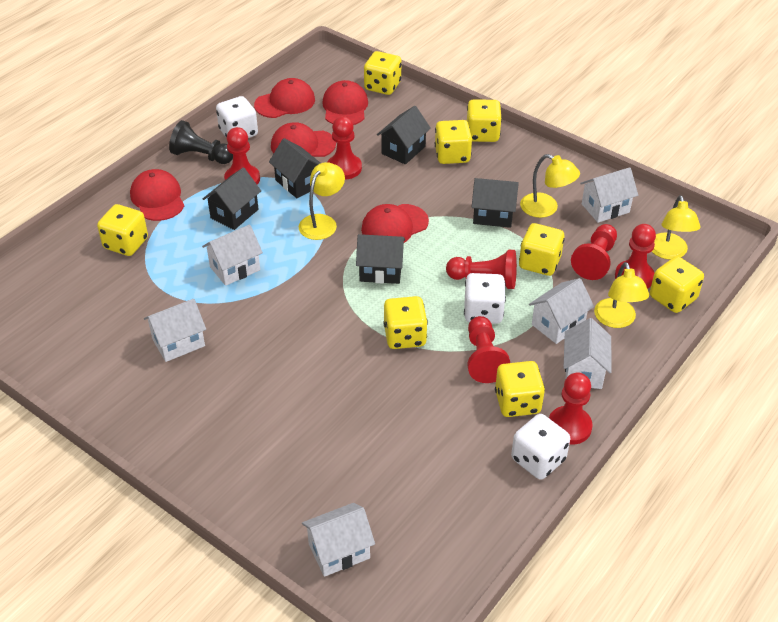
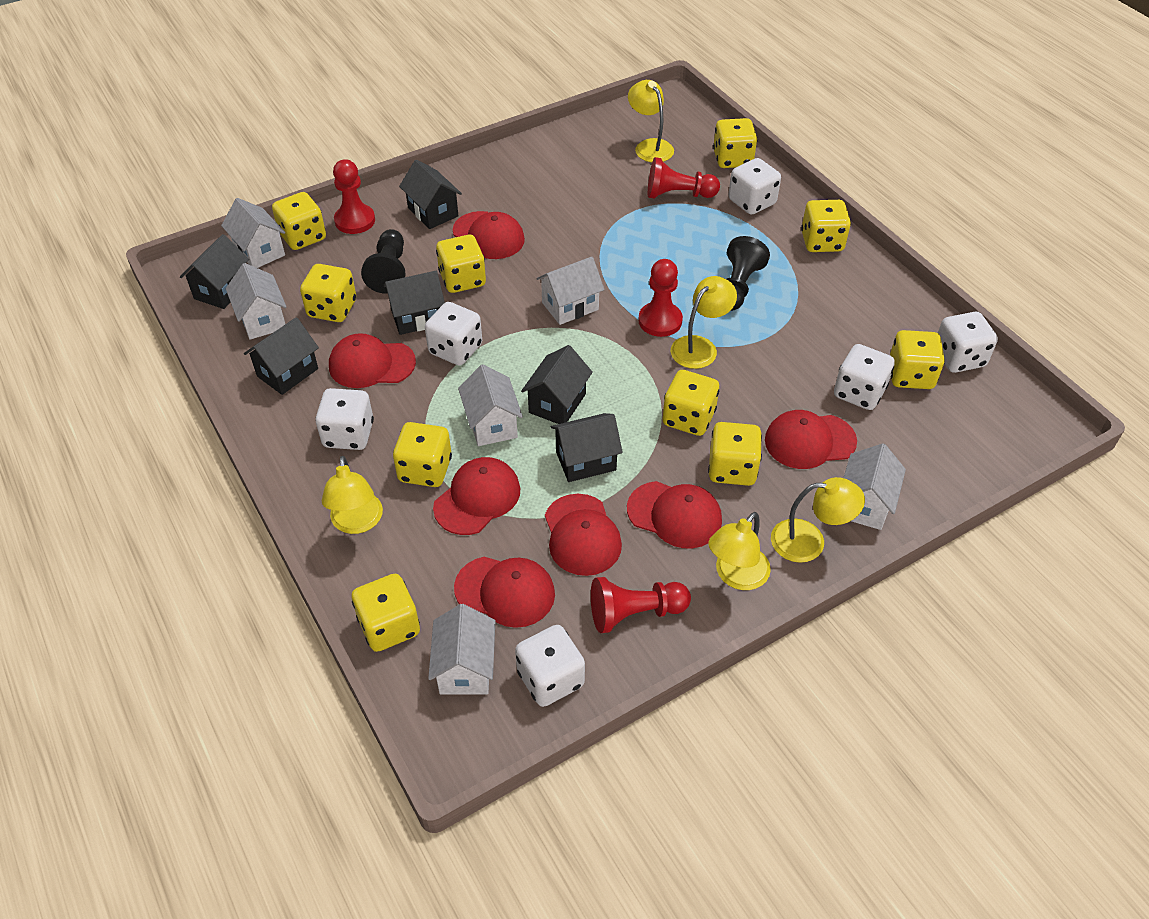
black house: [203,168,261,230] [269,138,321,198] [356,234,405,284] [377,106,431,164] [472,178,519,228] = 5 -> [180,234,249,309] [244,317,319,395] [383,271,445,335] [399,159,462,229] [521,345,593,424] [551,413,623,482] = 6
black pawn: [169,120,233,164] = 1 -> [361,229,406,293] [726,236,770,311] = 2
red cap: [130,169,184,221] [254,78,315,118] [271,122,336,157] [322,80,368,125] [361,204,429,243] = 5 -> [329,333,416,388] [433,457,520,535] [453,211,525,259] [454,557,555,628] [545,494,622,576] [627,481,722,548] [765,410,857,469] = 7
red pawn: [224,127,260,185] [328,116,362,180] [446,250,517,289] [467,316,510,383] [549,373,593,445] [571,224,617,280] [615,224,656,289] = 7 -> [333,159,375,234] [591,577,691,633] [638,259,683,337] [648,157,720,199] = 4
white dice: [216,96,258,138] [464,273,506,324] [511,414,570,480] = 3 -> [315,388,374,450] [425,302,482,366] [515,625,585,707] [728,158,781,215] [834,344,895,410] [938,312,998,373] = 6
yellow dice: [97,204,148,256] [364,51,401,95] [383,296,428,349] [435,120,472,164] [467,99,502,142] [495,361,545,417] [519,223,565,276] [650,256,704,313] = 8 -> [272,192,326,250] [300,264,356,322] [351,574,420,652] [393,422,452,487] [436,235,486,293] [663,370,719,436] [708,422,762,486] [713,118,757,168] [801,200,851,252] [890,330,945,389] = 10
yellow lamp: [299,162,345,240] [520,154,580,218] [594,262,649,328] [652,195,701,260] = 4 -> [322,456,383,534] [628,80,674,162] [671,276,737,369] [708,512,771,590] [771,477,865,563] = 5

